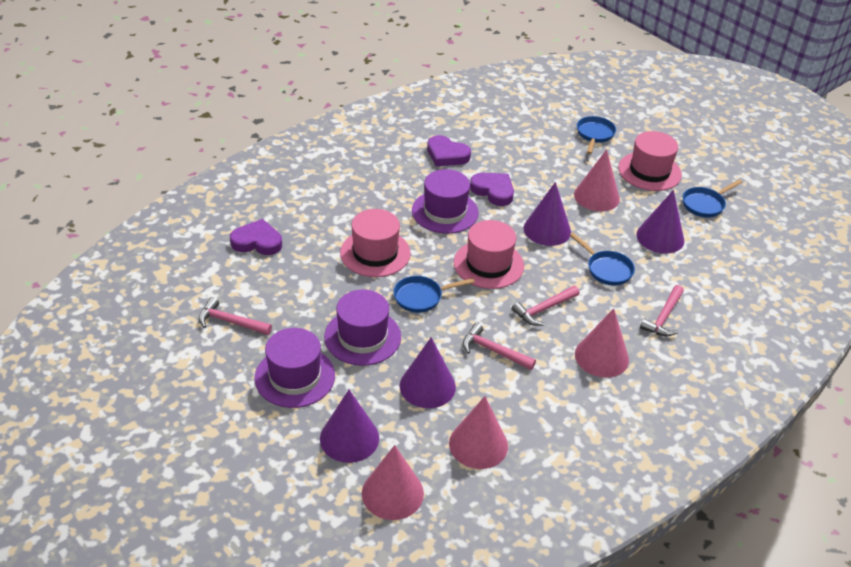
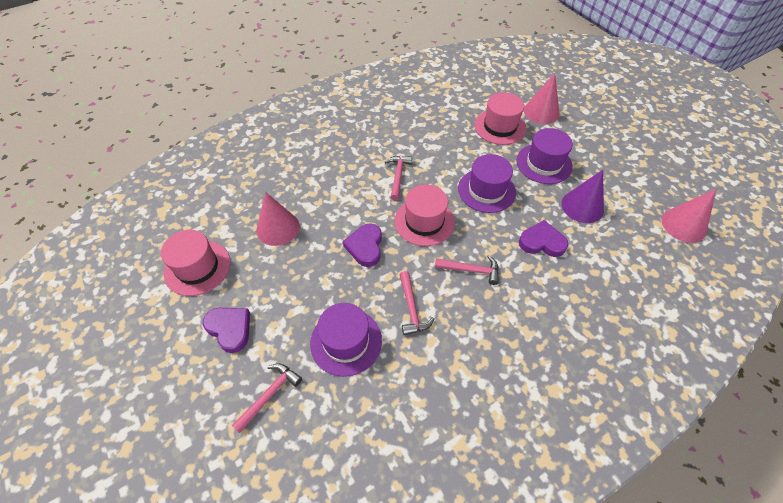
blue pan: [394,276,475,313] [569,233,635,286] [577,116,616,154] [683,179,743,217] = 4 -> none = 0
pink cone: [362,445,424,520] [449,396,508,469] [574,149,620,211] [575,308,629,378] = 4 -> [256,192,300,246] [524,73,559,124] [662,189,716,243] = 3
purple cone: [320,390,379,463] [400,337,456,408] [523,182,571,246] [636,190,684,254] = 4 -> [561,170,604,223] = 1

